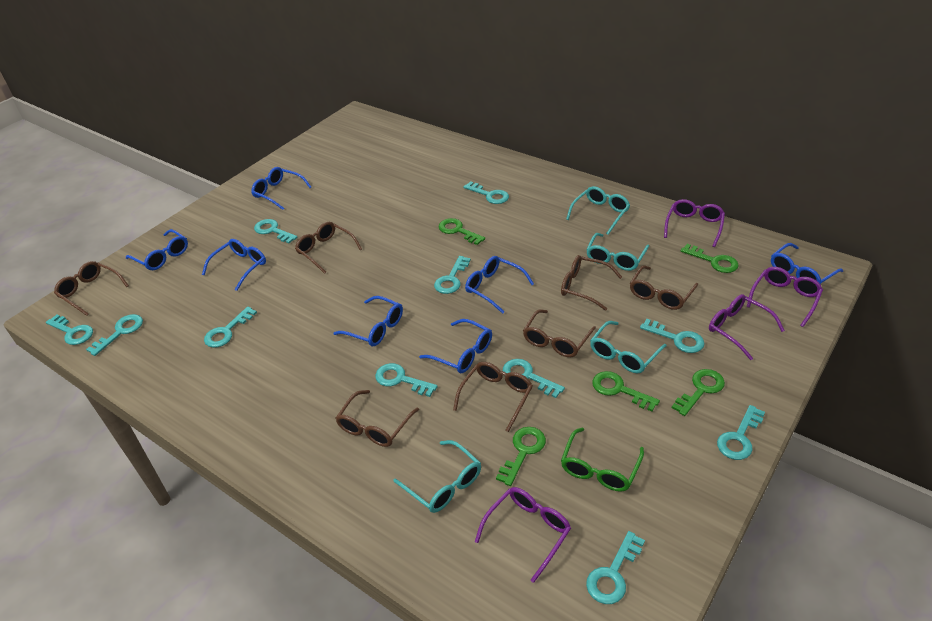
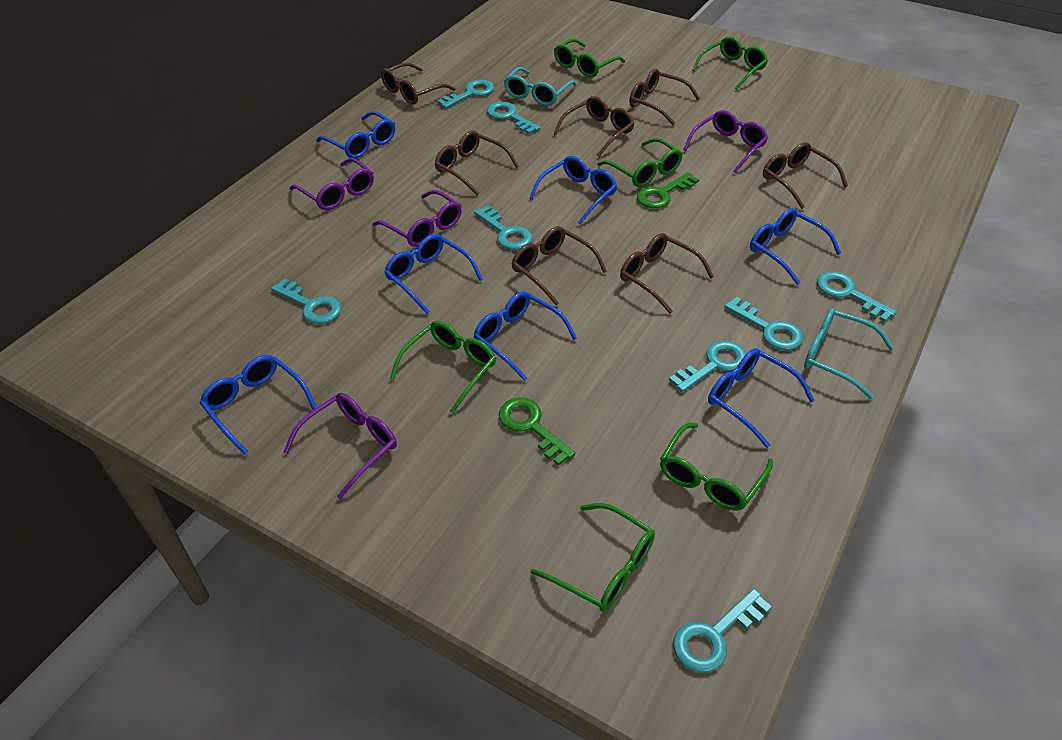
green glasses: [561,428,644,492] = 1 -> [390,321,496,413] [530,503,655,612] [554,39,625,78] [597,138,683,187] [660,423,773,511] [692,36,768,90] = 6
green key: [439,218,485,245] [496,427,546,486] [592,371,660,411] [672,369,725,416] [681,244,739,273] = 5 -> [499,397,575,466] [637,172,699,208] = 2
turquoise glasses: [393,440,481,513] [566,186,630,235] [586,233,649,271] [590,321,667,374] = 4 -> [504,67,577,106] [804,308,894,399] = 2
turquoise key: [46,315,93,345] [86,314,143,356] [204,307,257,348] [254,219,298,244] [375,363,438,397] [434,256,471,294] [463,181,509,204] [503,359,565,398] [586,531,645,604] [640,319,705,353] [717,405,765,460] = 11 -> [271,279,341,324] [437,80,494,108] [474,205,532,250] [487,102,541,134] [669,341,746,392] [673,588,772,673] [724,297,803,350] [817,271,896,322] = 8

